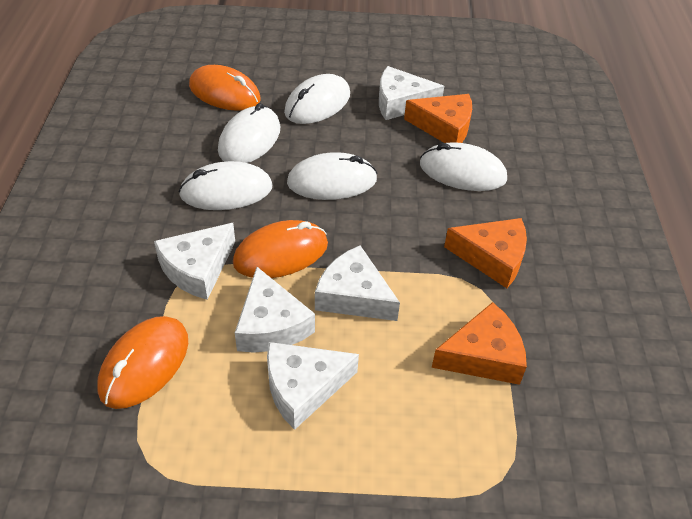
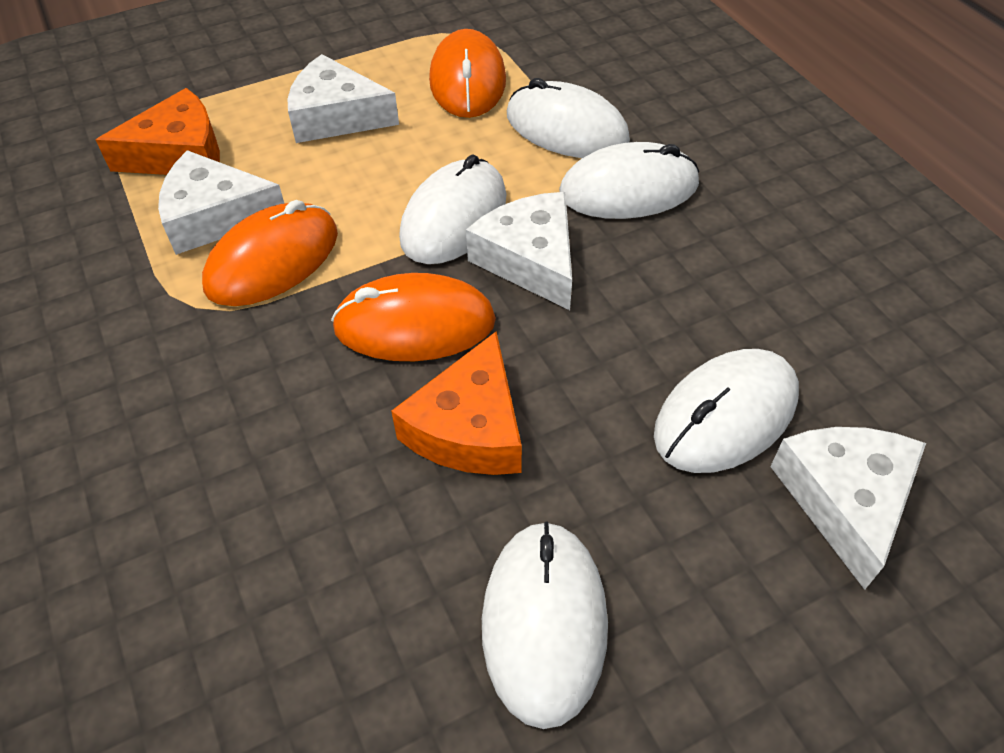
orange cheese: [404,94,472,143] [432,302,527,385] [444,218,527,288] = 3 -> [96,88,220,175] [391,332,522,475] = 2
white cheese: [154,223,235,300] [235,267,315,353] [267,342,359,430] [315,245,400,321] [379,66,444,120] = 5 -> [158,150,284,255] [288,54,399,143] [466,192,572,310] [770,427,926,590] = 4

